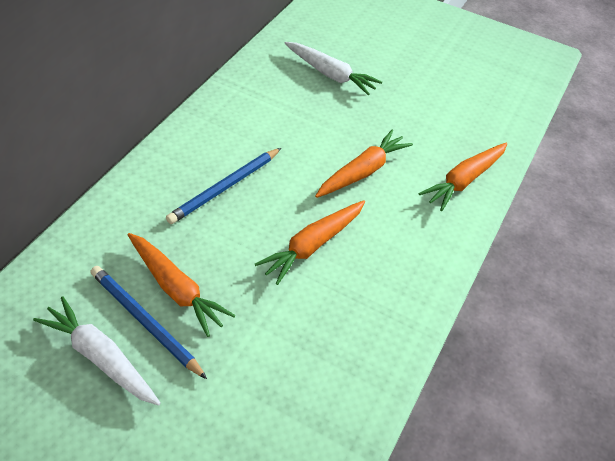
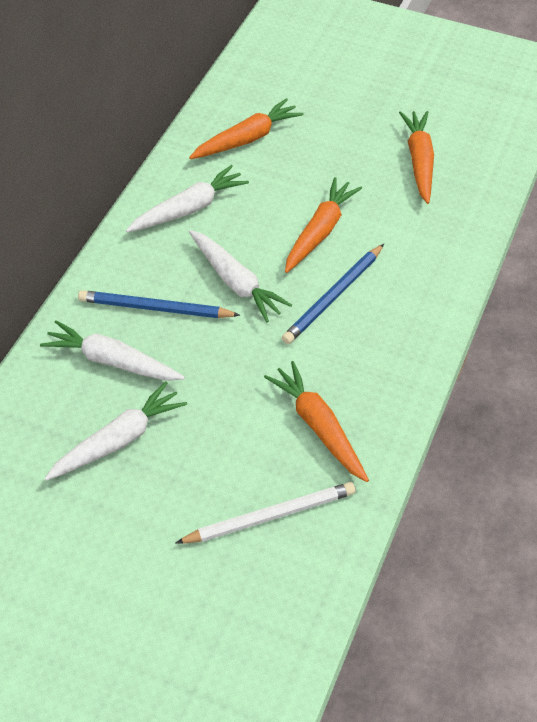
white carrot: [33,296,161,405] [284,42,382,95] = 2 -> [40,320,185,381] [44,381,187,481] [126,165,249,232] [189,230,292,322] = 4
white pencil: none = 0 -> [176,482,356,544] = 1

